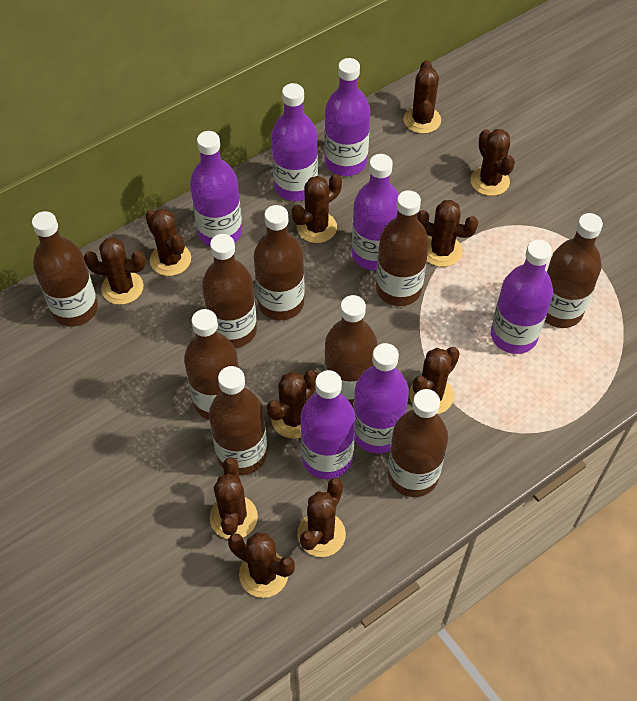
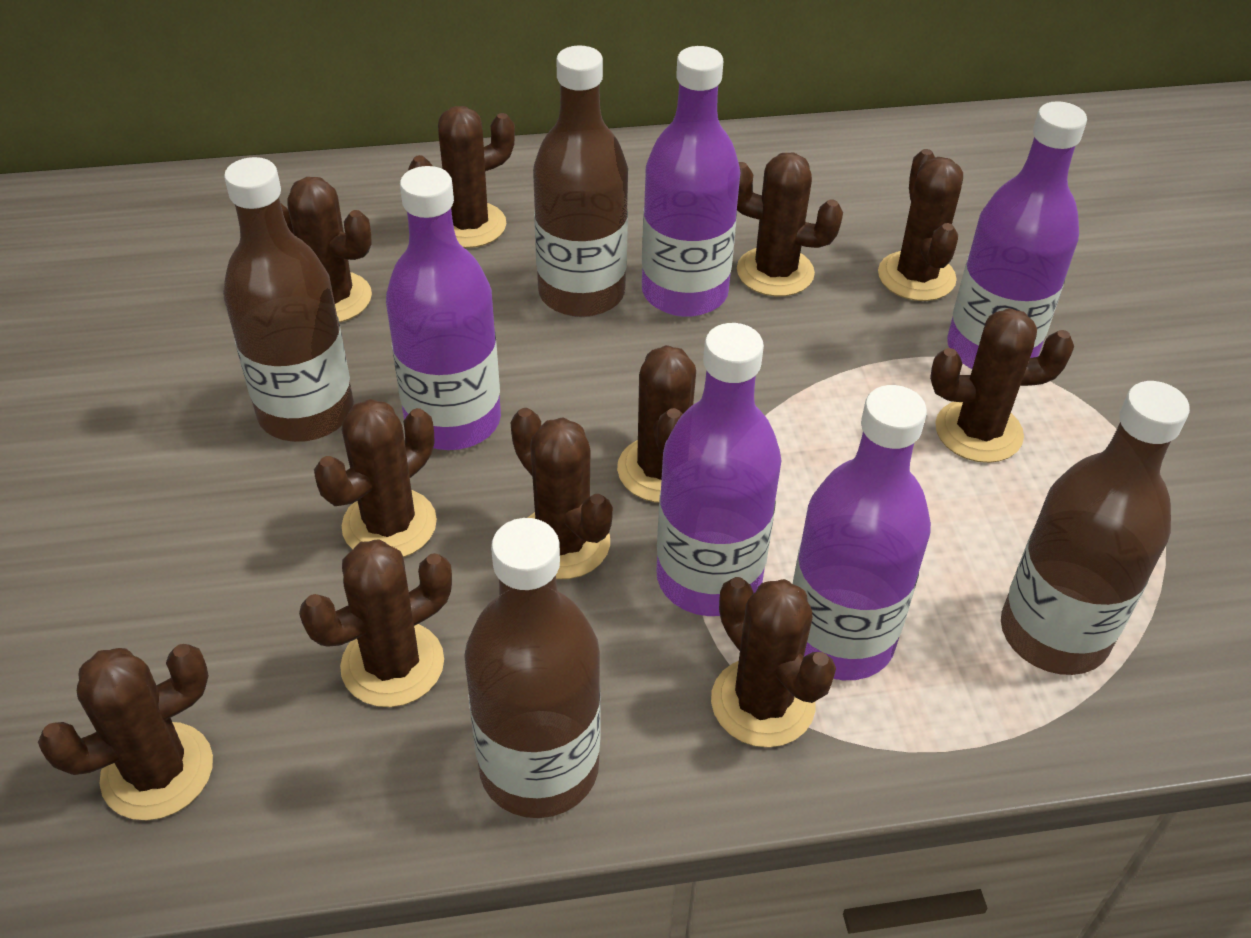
brown bottle: [32,211,98,327] [184,309,239,420] [202,234,257,348] [209,366,267,475] [254,205,305,320] [324,295,378,407] [376,190,429,306] [388,389,448,497] [545,213,603,328] = 9 -> [223,157,354,442] [464,518,601,818] [533,46,628,317] [1001,381,1190,675] = 4
purple bottle: [190,131,242,246] [271,83,318,201] [301,370,355,479] [324,58,370,176] [352,154,399,270] [353,343,409,453] [491,240,553,354] = 7 -> [386,166,501,450] [642,46,740,317] [656,323,781,616] [793,385,931,680] [947,101,1087,369] = 5

